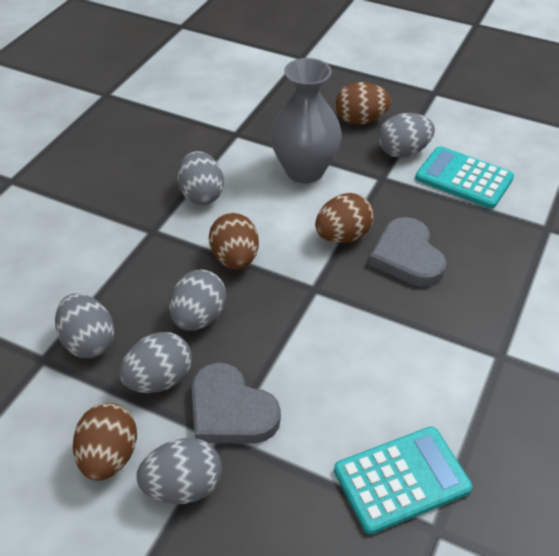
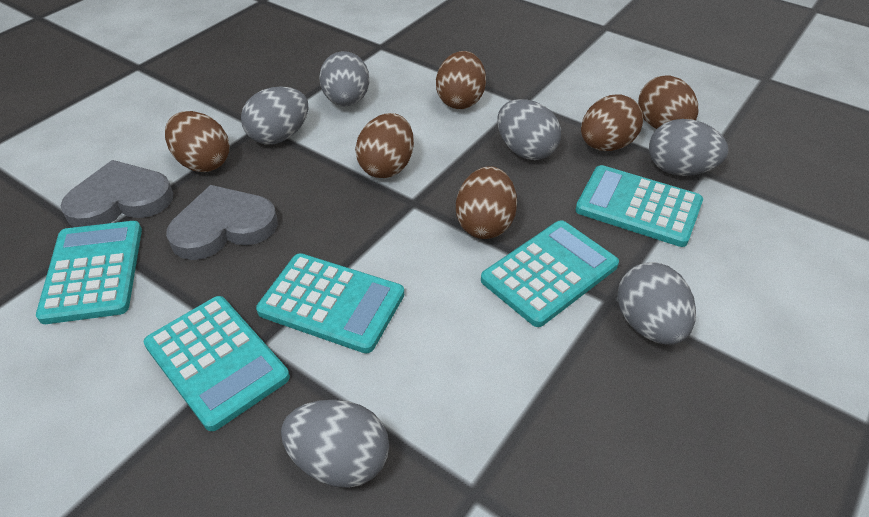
brown egg: [73,403,137,481] [209,213,259,269] [315,193,374,243] [335,82,391,125] = 4 -> [165,111,230,172] [355,113,414,178] [436,51,486,109] [456,166,517,239] [581,95,643,151] [638,75,699,129] = 6
grey vase: [270,58,342,183] = 1 -> none = 0
turquoise calculator: [334,427,472,534] [415,146,514,209] = 2 -> [36,221,142,324] [144,296,290,431] [256,253,404,353] [481,220,619,327] [576,165,703,247] = 5

